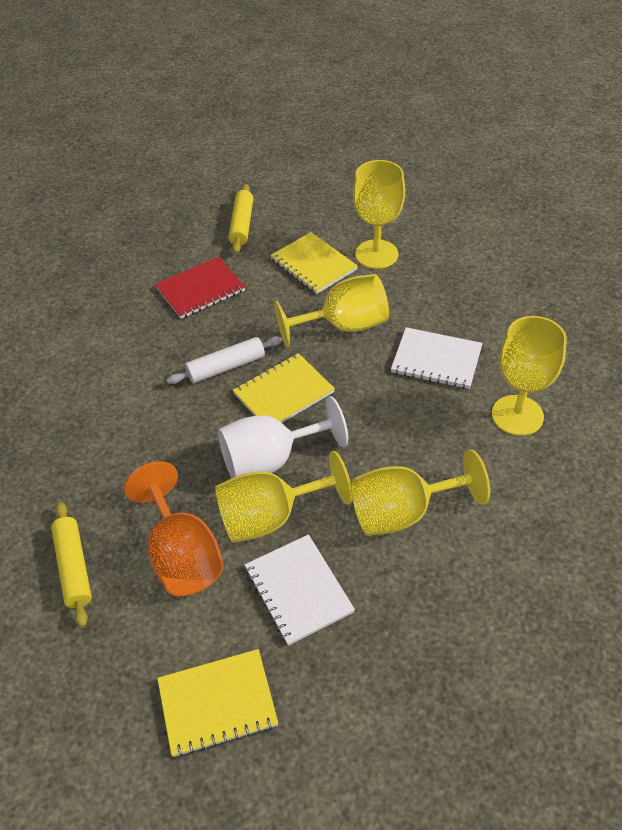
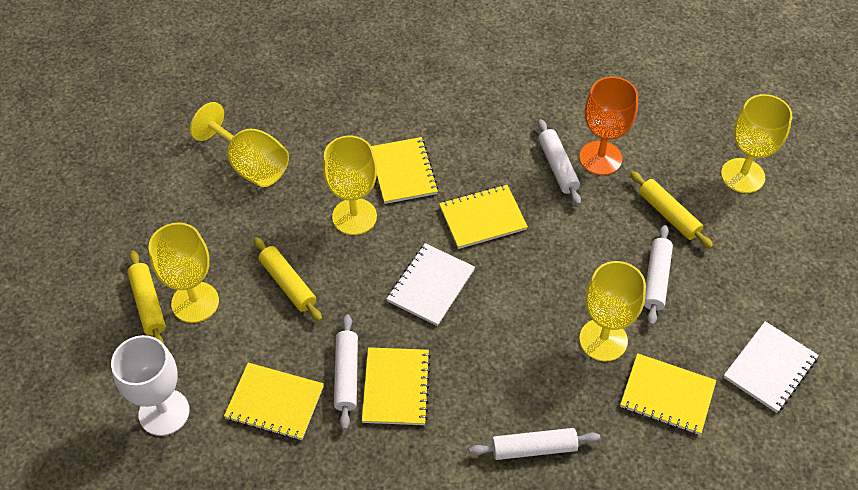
red notebook: [155,257,245,319] = 1 -> none = 0
white rolling pin: [166,336,282,384] = 1 -> [334,315,358,430] [469,428,600,460] [538,119,581,205] [644,225,673,325] = 4
yellow notebook: [157,649,278,757] [233,353,335,423] [270,232,358,294] = 3 -> [224,363,324,440] [362,347,431,425] [371,137,438,204] [439,185,528,249] [620,353,716,435] = 5
yellow rolling pin: [51,501,92,628] [228,184,253,254] = 2 -> [127,251,166,344] [254,237,322,321] [630,171,713,249] = 3

